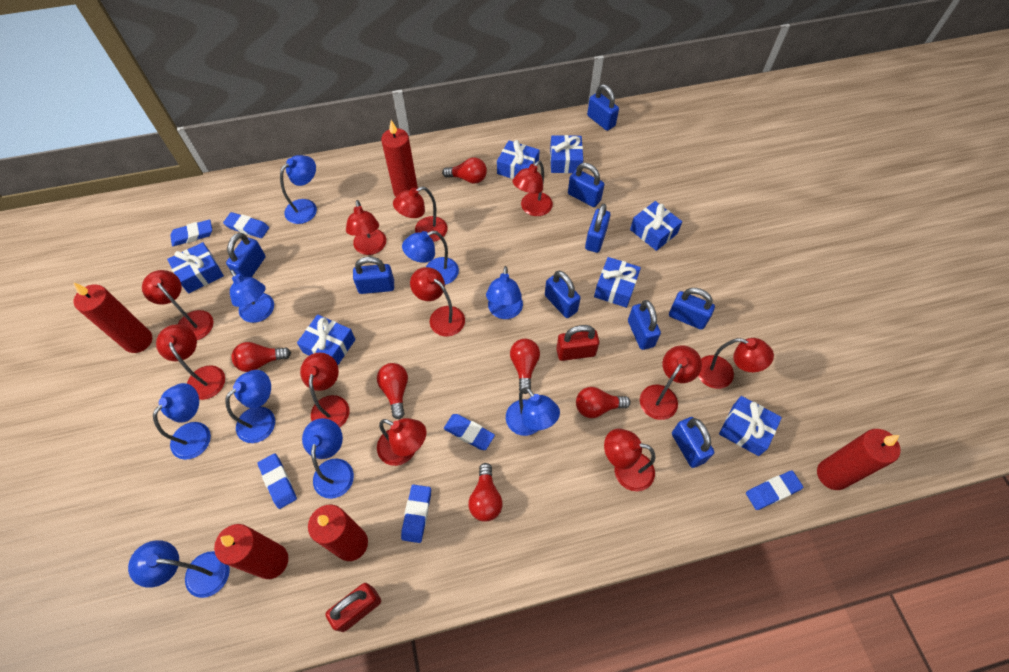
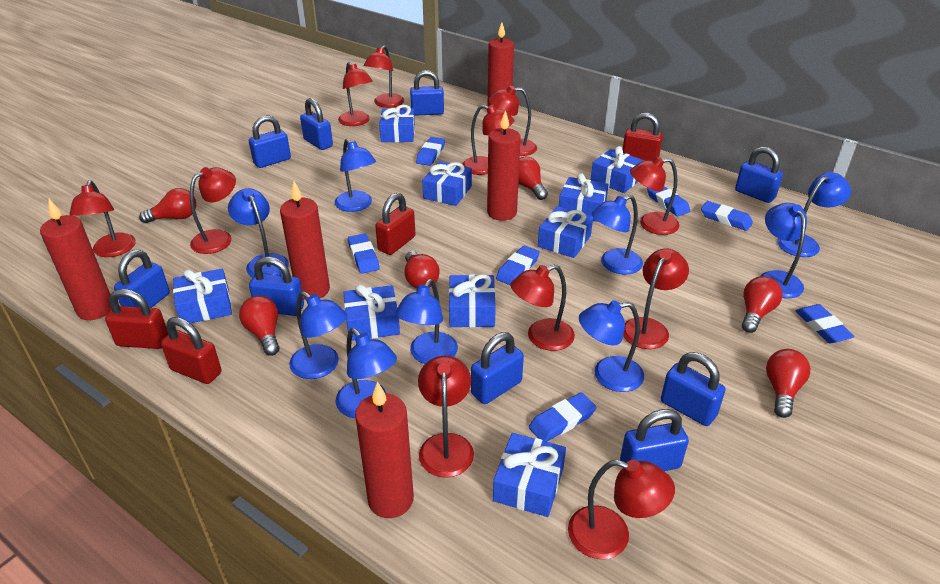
blue eraser: [170,219,212,246] [223,212,269,238] [258,453,297,509] [401,484,431,543] [444,414,495,450] [746,470,803,510] = 6 -> [348,234,380,274] [416,137,445,166] [496,246,540,285] [529,392,597,442] [647,186,690,216] [701,201,753,231] [796,304,855,343] = 7
blue gift: [167,242,224,294] [297,314,355,365] [497,140,540,179] [550,135,583,173] [594,257,641,308] [630,201,682,251] [719,396,782,456] = 7 -> [173,268,232,323] [343,284,400,341] [379,105,415,142] [422,161,472,206] [449,274,496,327] [493,433,566,517] [538,206,593,258] [559,173,609,222] [591,146,644,193] = 9
red padlock: [325,583,381,632] [556,325,599,361] = 2 -> [105,289,168,349] [161,317,221,384] [375,193,415,255] [623,113,663,161] = 4

